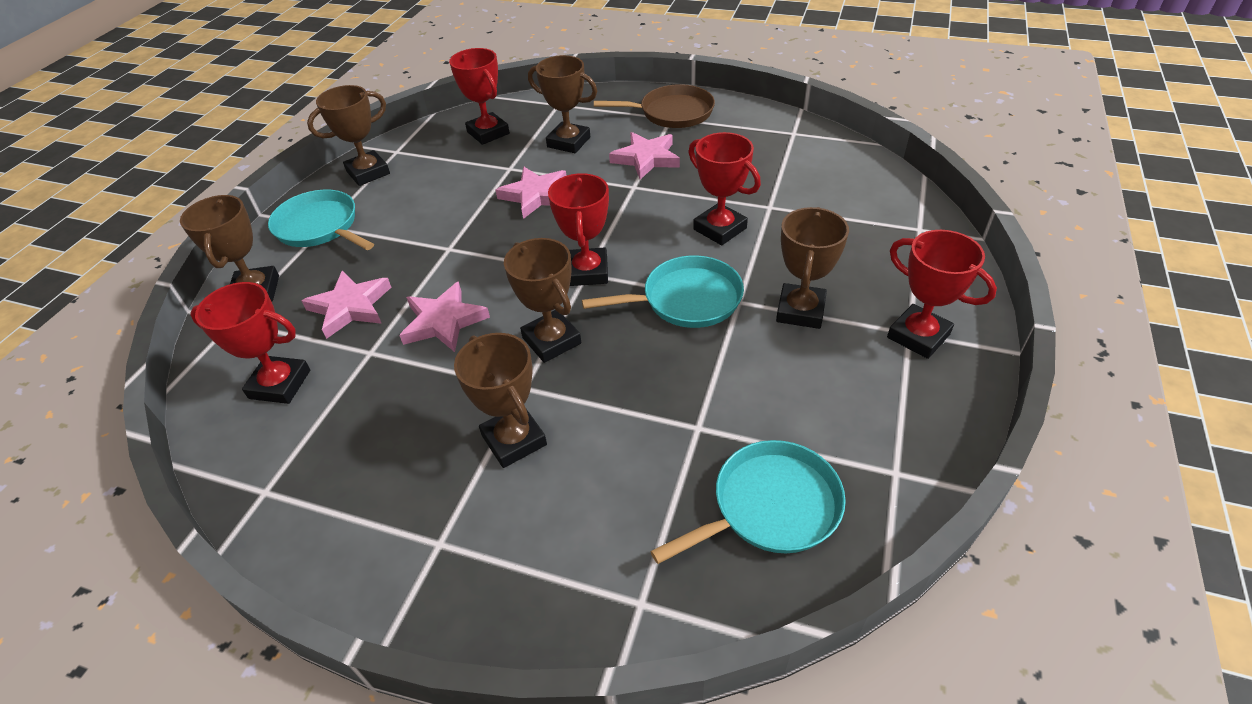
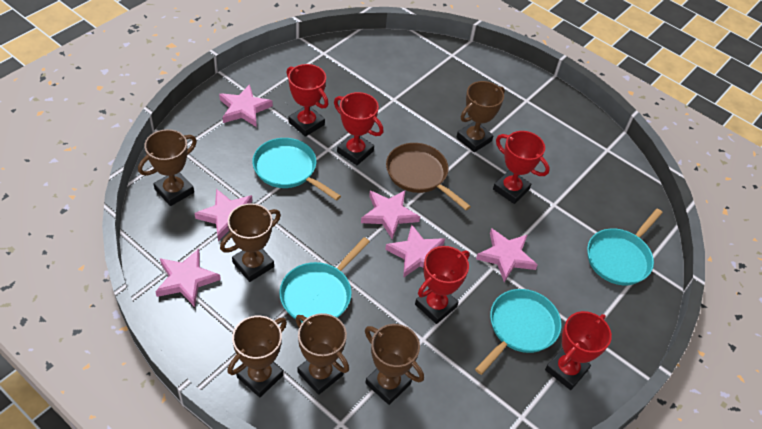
pink star: [302,271,391,339] [399,281,490,352] [496,167,566,219] [609,132,680,180] = 4 -> [155,249,221,307] [195,189,252,241] [219,84,273,127] [361,190,420,239] [385,224,445,278] [476,228,538,282] = 6
turquoise pan: [268,190,374,250] [582,255,744,328] [650,440,846,564] = 3 -> [252,138,341,201] [279,237,370,322] [475,289,562,375] [587,209,663,285] = 4

